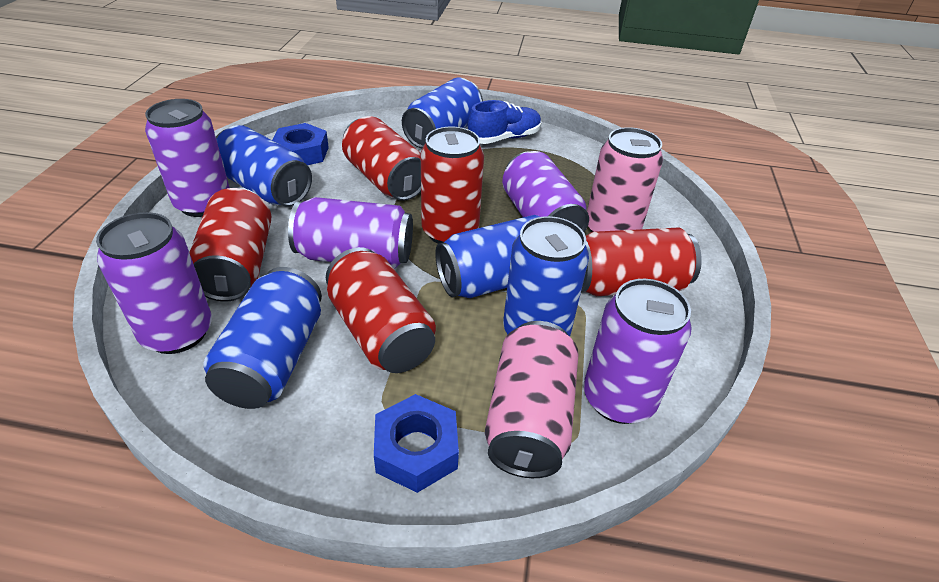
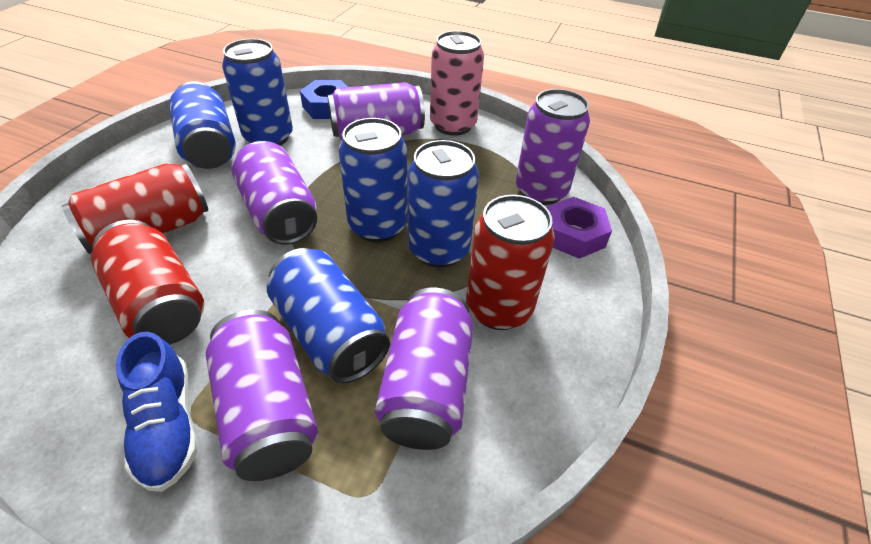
blue nut: [272,123,329,165] [374,394,459,493] = 2 -> [300,80,348,119] = 1
pink can: [485,321,578,478] [587,127,663,232] = 2 -> [430,31,484,136] = 1
purple nut: none = 0 -> [547,197,612,259] = 1
red can: [189,187,271,302] [326,247,436,373] [342,116,421,201] [421,127,484,244] [581,228,702,296] = 5 -> [62,163,208,254] [91,220,204,345] [466,195,555,330] = 3

